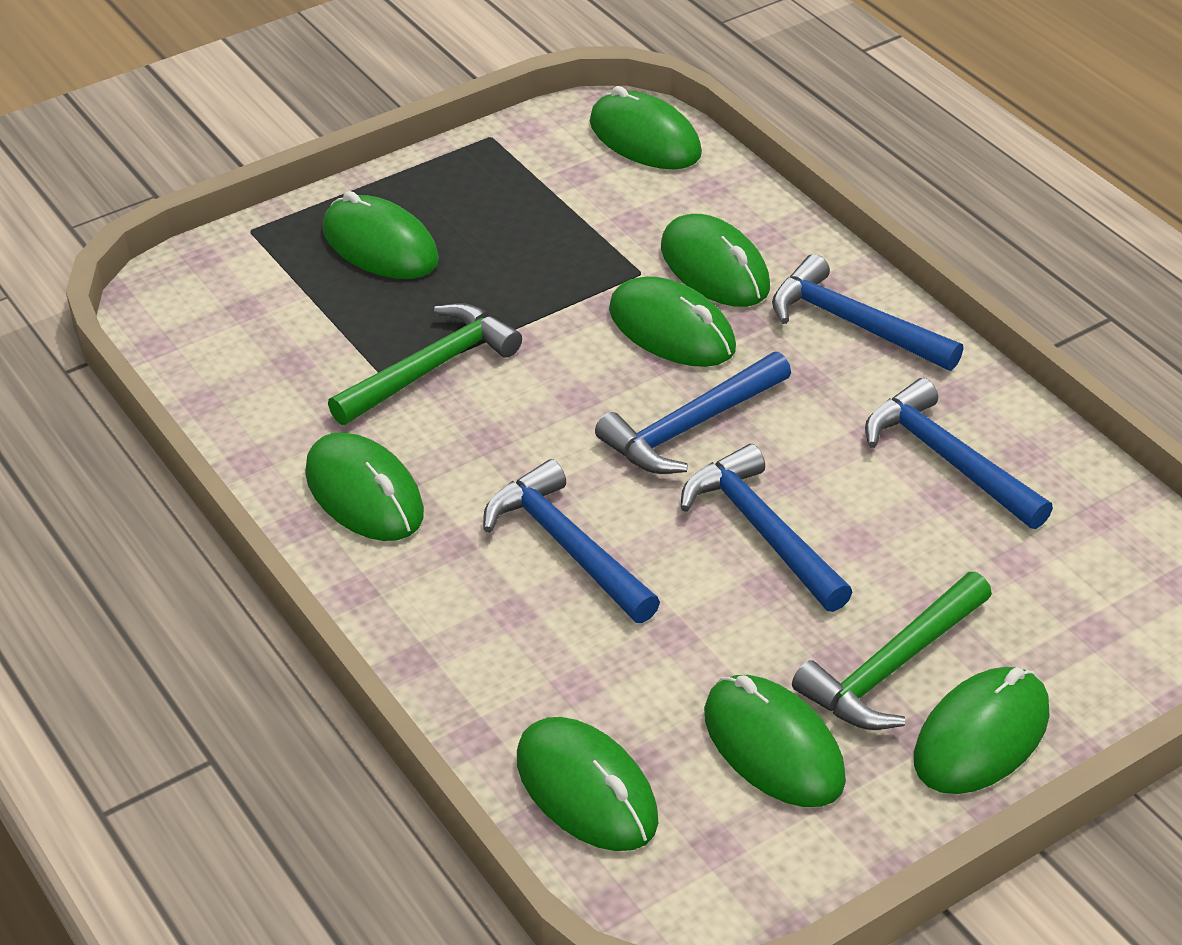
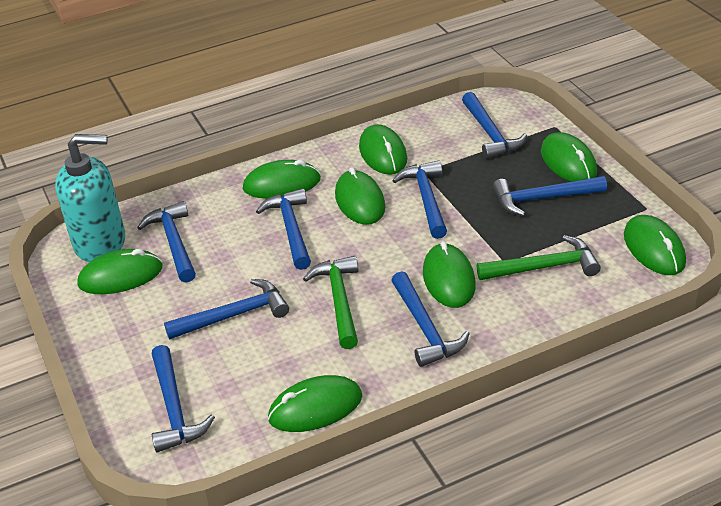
blue hammer: [484,459,660,623] [595,352,791,474] [681,444,852,612] [772,254,963,371] [865,378,1053,529] = 5 -> [137,201,196,282] [152,345,215,453] [164,279,289,340] [256,188,311,270] [391,271,470,367] [392,160,447,239] [462,92,527,159] [493,176,607,216] = 8
turquoise soap dispenser: none = 0 -> [55,134,125,262] = 1

